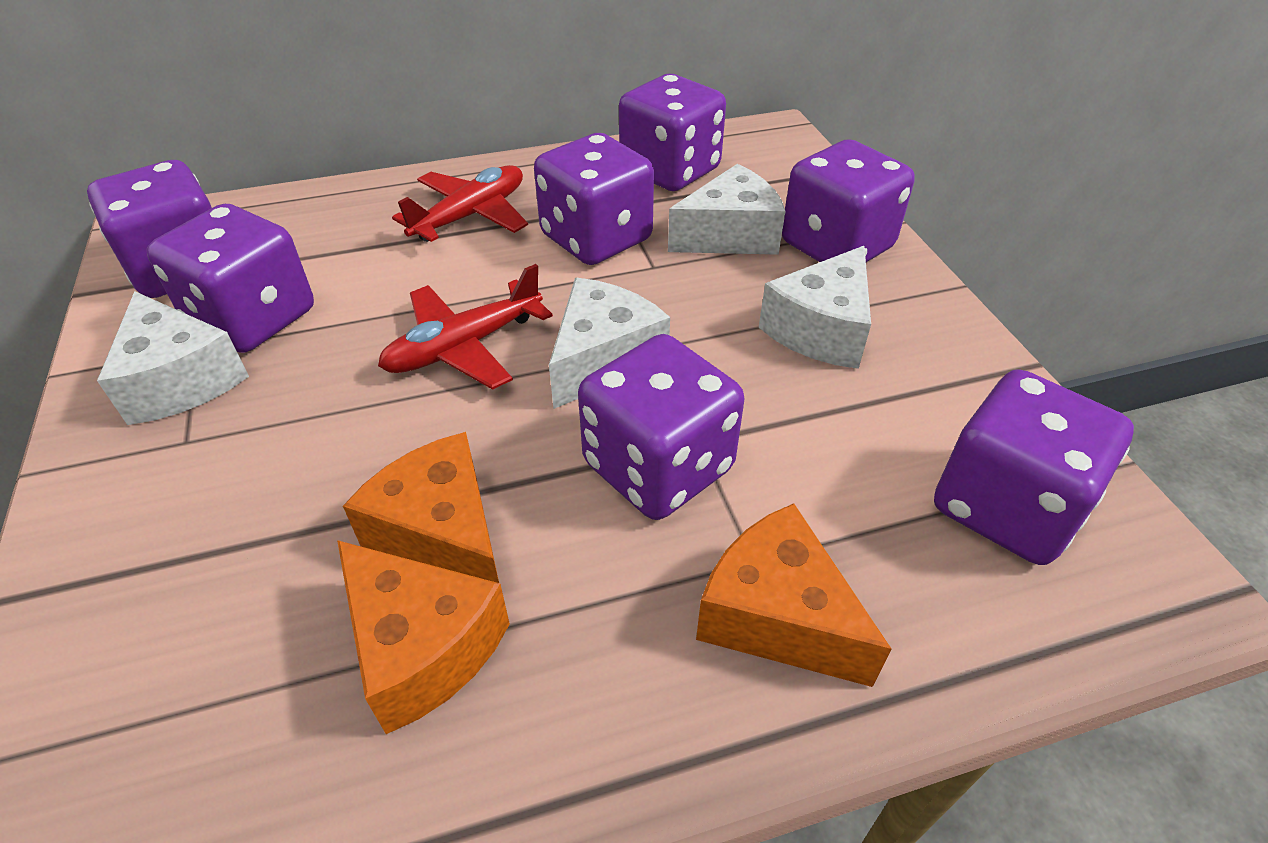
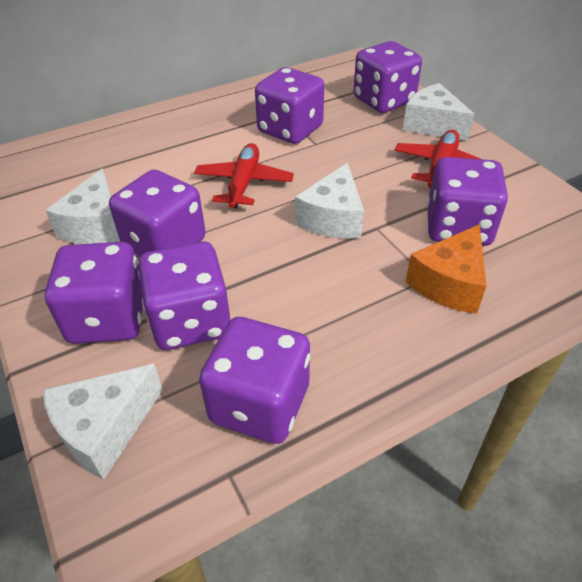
orange cheese: [337,540,510,734] [343,432,499,583] [696,503,891,687] = 3 -> [405,224,487,314] = 1

